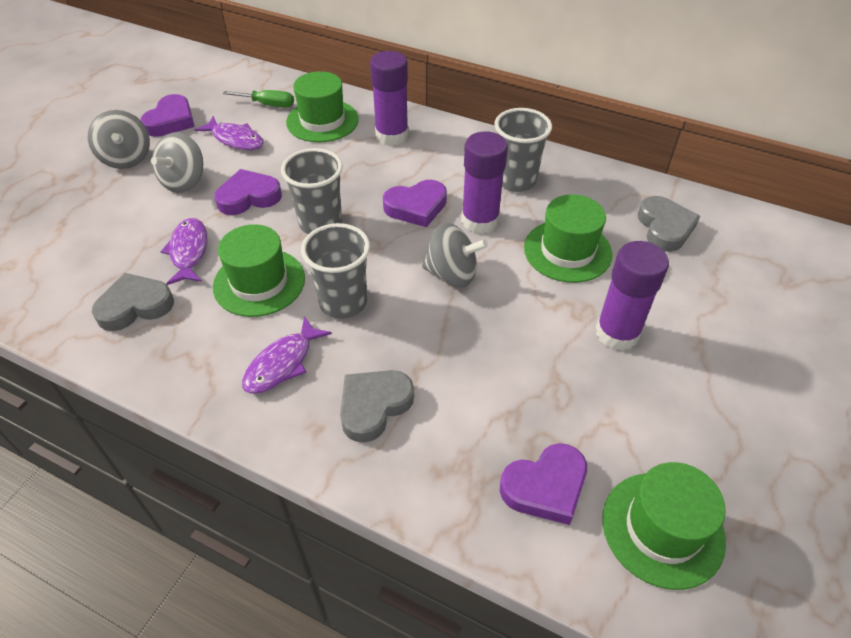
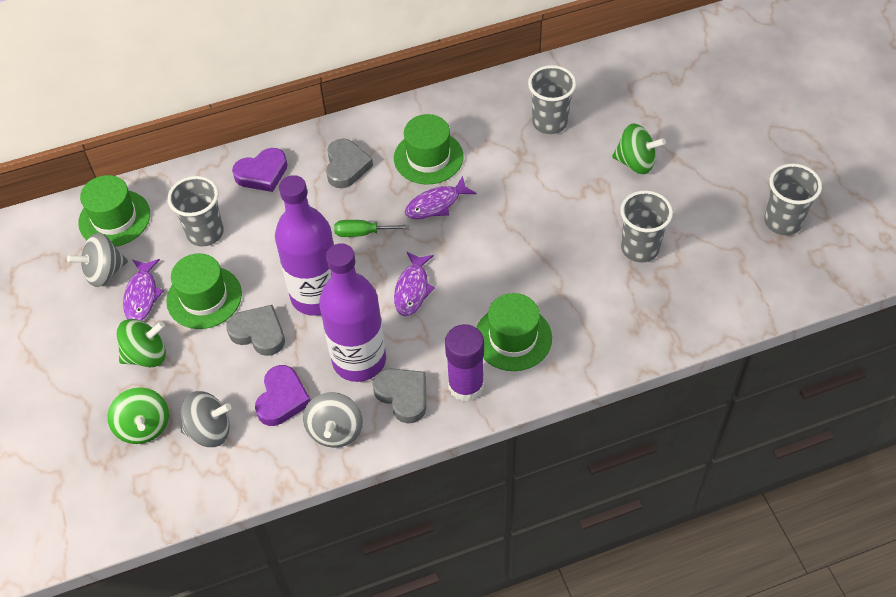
green spinning top: none = 0 -> [107,387,169,444] [117,319,166,367] [612,124,666,174] = 3
grey cup: [281,148,343,234] [301,223,370,319] [494,108,552,192] = 3 -> [168,176,224,247] [528,65,576,134] [620,191,673,263] [764,164,822,235] = 4
purple bottle: none = 0 -> [275,175,334,316] [319,243,386,382] = 2
purple glue stick: [370,51,409,146] [461,131,508,234] [596,241,669,351] = 3 -> [445,324,484,402] = 1
purple heart: [141,94,195,137] [214,169,282,215] [383,180,447,227] [500,443,587,525] = 4 -> [232,148,288,192] [255,365,311,426] = 2

